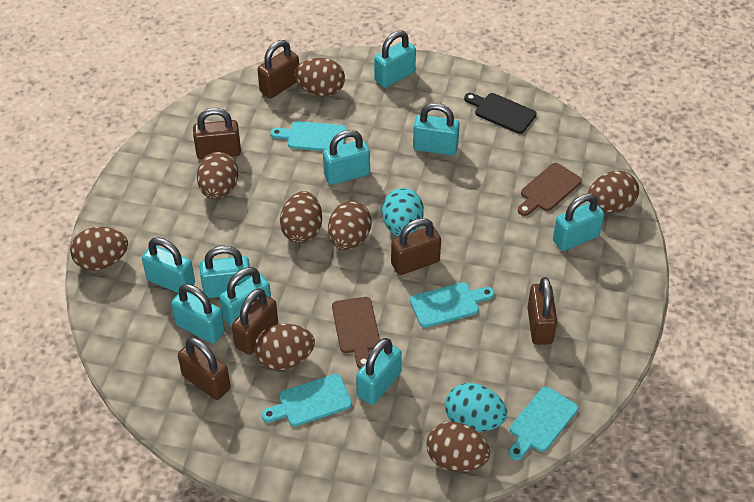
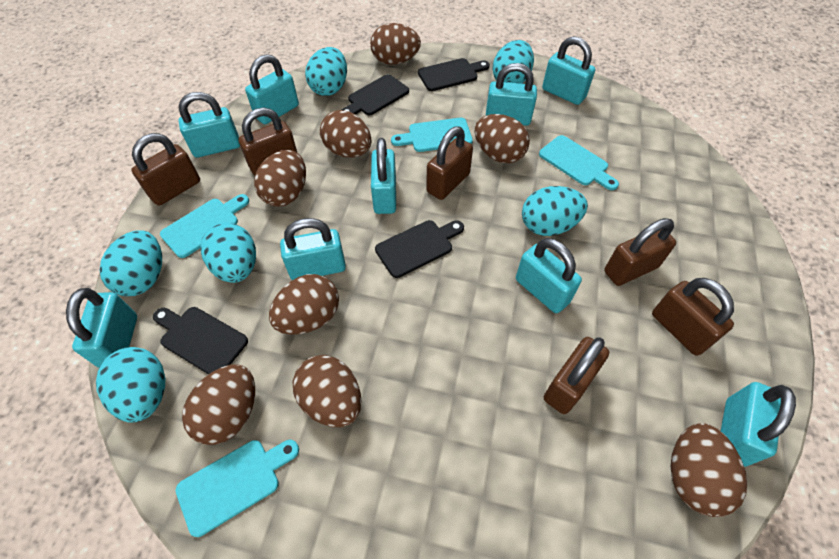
black cutting board: [464,93,537,134] = 1 -> [153,307,248,375] [342,74,409,115] [375,220,464,278] [418,58,490,91] = 4
brown cutting board: [332,297,380,369] [518,163,582,216] = 2 -> none = 0
turquoise egg: [382,188,424,237] [445,383,507,432] = 2 -> [96,347,165,423] [100,230,162,296] [200,222,256,283] [305,47,347,96] [492,40,534,84] [522,186,588,236] = 6

